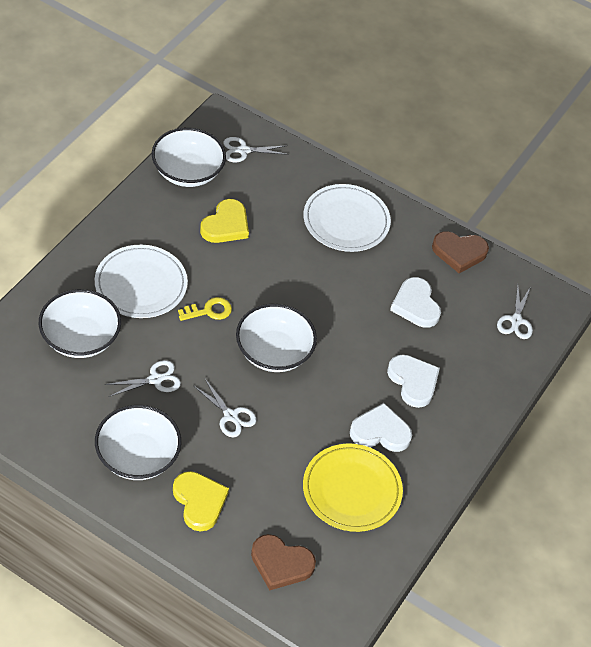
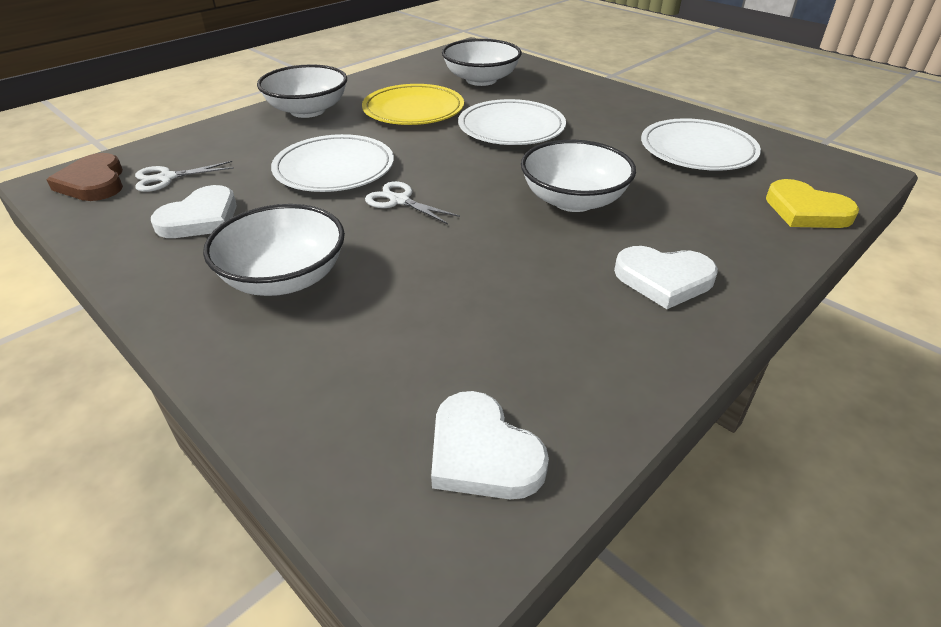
brown heart: [251,534,316,590] [432,231,489,273] = 2 -> [46,153,123,201] = 1
white plate: [95,245,188,318] [303,184,391,252] = 2 -> [271,134,394,192] [458,99,566,145] [641,118,761,171] = 3
white scissors: [105,360,181,397] [194,379,256,437] [223,137,289,162] [497,285,533,339] = 4 -> [135,161,234,192] [365,181,460,224] = 2
yellow heart: [173,471,229,531] [200,199,249,243] = 2 -> [766,179,859,228] = 1
yellow key: [178,297,232,321] = 1 -> none = 0

